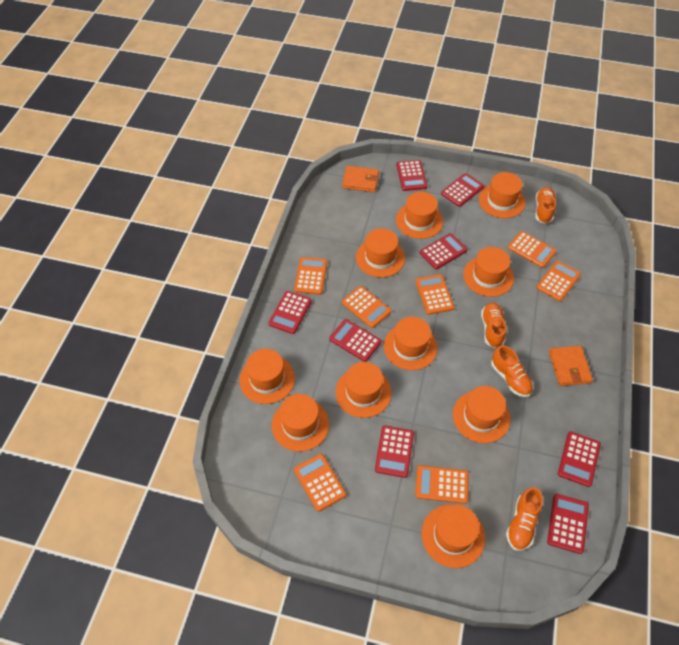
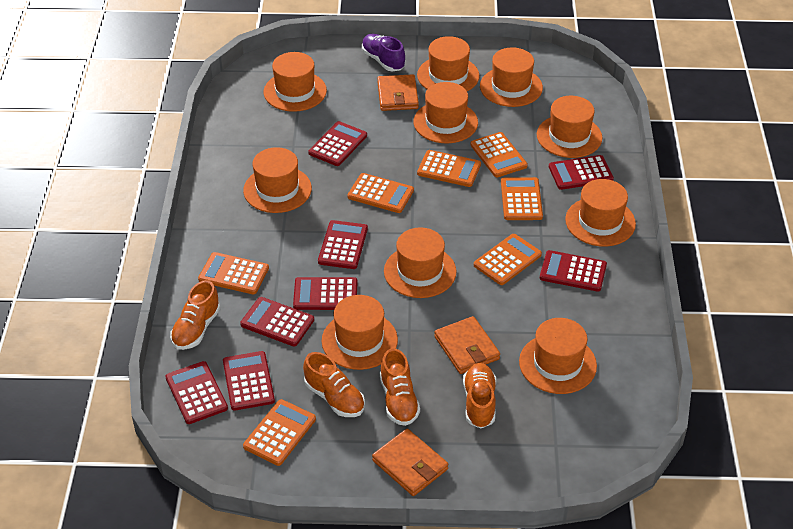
orange wallet: [342,166,379,192] [549,346,593,386] = 2 -> [372,429,448,496] [377,74,419,111] [434,316,500,374] = 3
purple shoe: none = 0 -> [362,34,405,71] = 1

